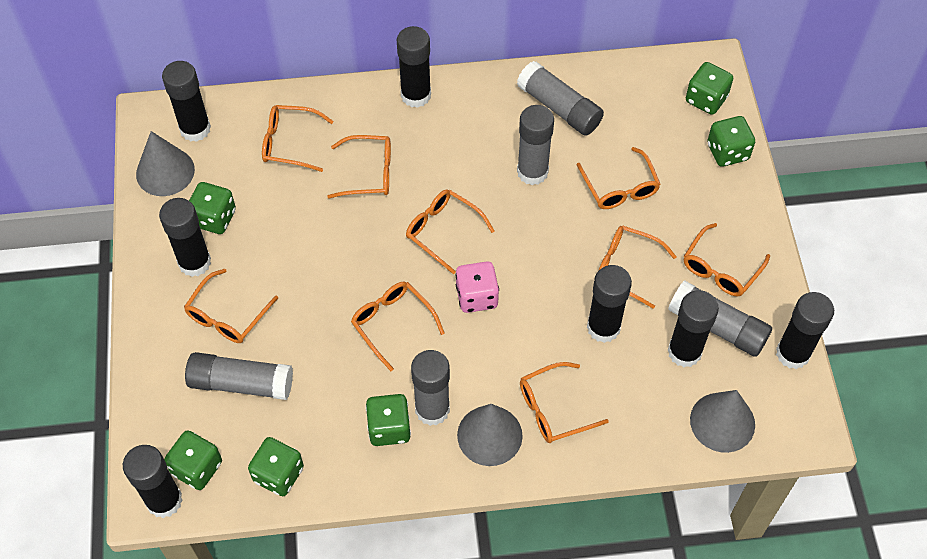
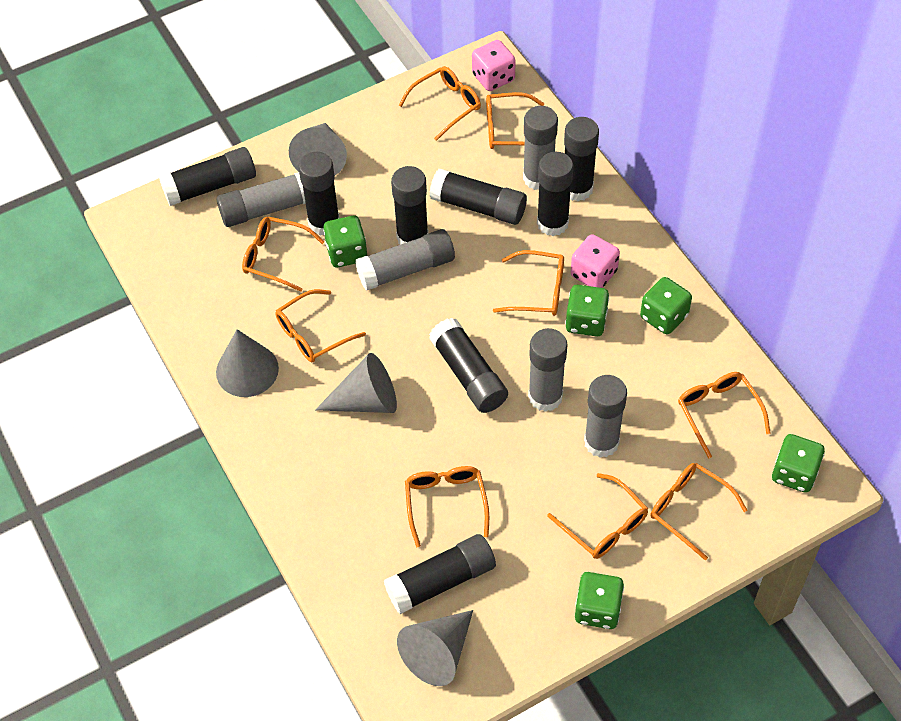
black glue stick: [123,445,183,518] [159,198,211,277] [162,61,211,142] [397,26,431,108] [587,265,632,343] [668,290,719,367] [776,292,834,369] = 7 -> [159,147,256,206] [299,152,340,236] [384,534,496,614] [391,166,429,245] [429,169,527,225] [429,318,508,413] [537,152,574,236] [564,117,599,201] = 8
green dice: [164,430,222,490] [189,182,236,234] [248,437,304,496] [366,394,411,446] [686,62,733,115] [707,116,755,167] = 6 -> [323,216,367,267] [565,285,609,336] [575,572,624,629] [640,277,692,335] [772,434,825,493] = 5
grey cone: [136,131,195,196] [457,404,523,466] [690,390,755,453] = 3 -> [216,329,279,397] [289,123,347,176] [315,353,397,413] [397,610,473,686] = 4
pink dice: [455,261,499,313] = 1 -> [472,40,516,91] [571,234,620,288] = 2

